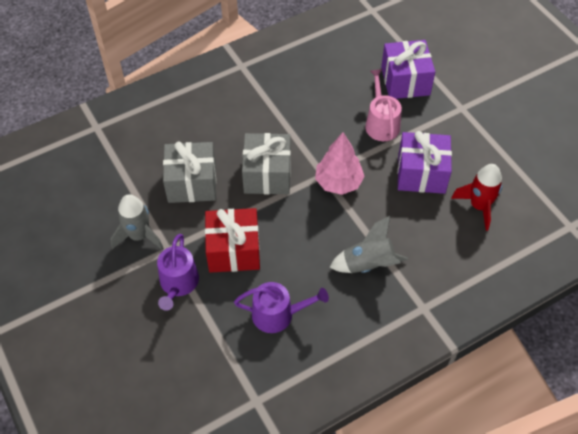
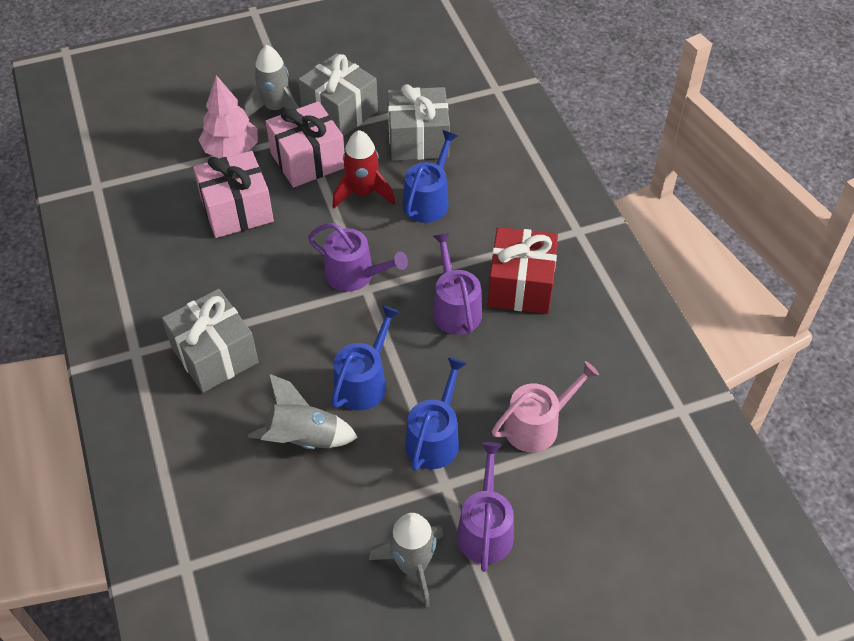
blue watering can: none = 0 -> [331,306,400,411] [403,130,458,223] [405,358,467,471] = 3
grey gift: [163,141,217,203] [242,133,291,194] = 2 -> [162,289,258,393] [298,53,378,136] [387,84,450,161] = 3
grey rocket: [110,194,164,250] [330,216,408,273] = 2 -> [244,45,299,117] [248,374,358,449] [369,513,443,607] = 3
pink gift: none = 0 -> [193,151,274,238] [266,101,344,188] = 2
purple gift: [381,40,435,99] [397,131,452,194] = 2 -> none = 0
purple watering can: [157,234,199,311] [234,282,329,333] = 2 -> [308,223,408,292] [433,232,482,335] [457,442,514,572] = 3

